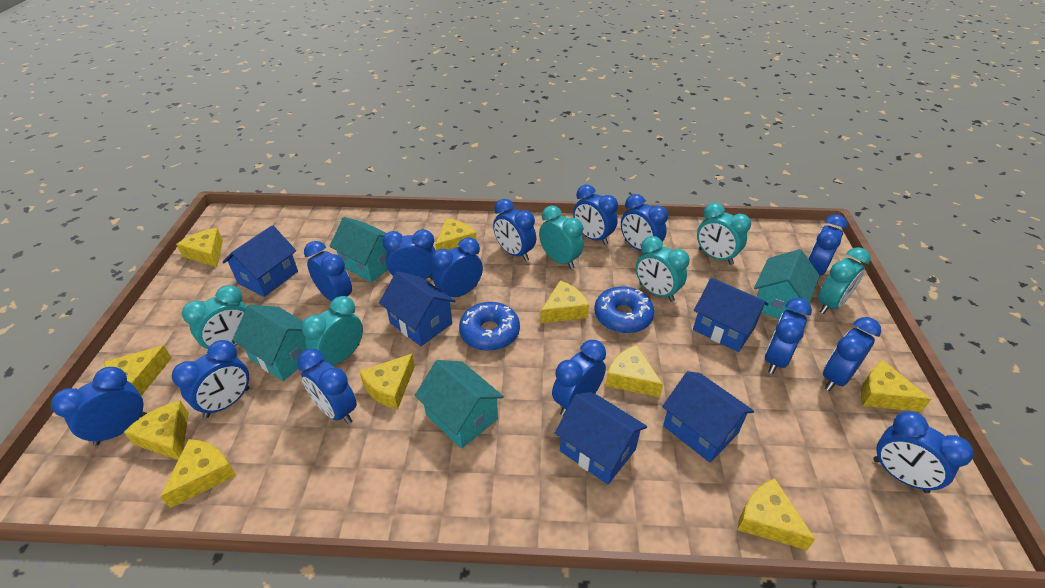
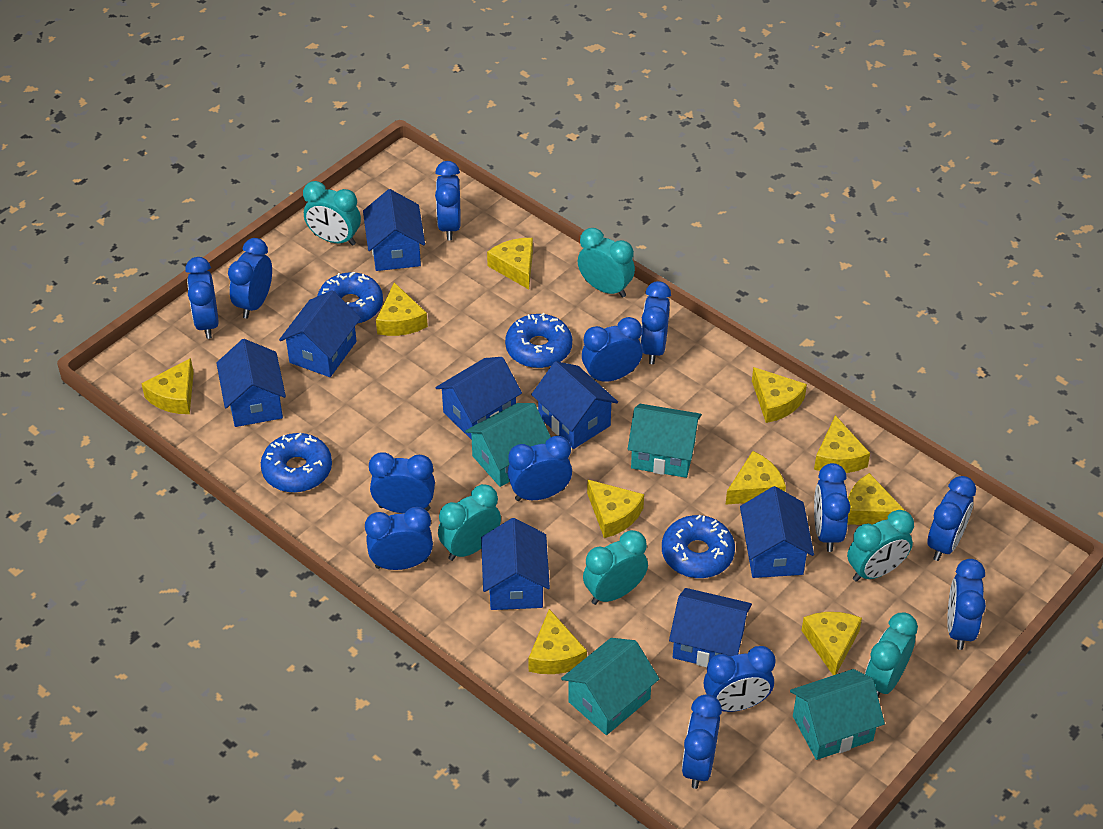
blue clock: [51,367,147,445] [172,340,249,418] [297,349,357,424] [304,241,352,302] [382,229,436,280] [432,237,483,297] [493,199,536,261] [552,340,606,416] [573,184,618,245] [621,194,668,251] [764,298,812,374] [808,214,848,275] [823,317,881,391] [873,411,973,493] = 14 -> [185,257,219,339] [228,238,272,319] [365,507,433,570] [369,452,435,513] [435,161,460,240] [508,436,572,501] [582,317,643,382] [640,281,671,364] [682,694,722,789] [704,646,775,712] [814,463,851,552] [927,476,976,561] [947,559,986,650] = 13
blue donut: [459,302,520,351] [594,286,654,333] = 2 -> [261,433,332,493] [317,272,383,324] [505,313,572,368] [662,515,735,578] = 4
blue house: [223,225,298,297] [379,271,456,346] [555,392,647,484] [662,371,754,462] [693,277,769,352] = 5 -> [216,339,286,427] [279,290,361,377] [363,189,425,271] [435,357,522,440] [481,518,550,610] [531,361,618,449] [669,588,752,667] [740,486,814,578] = 8

